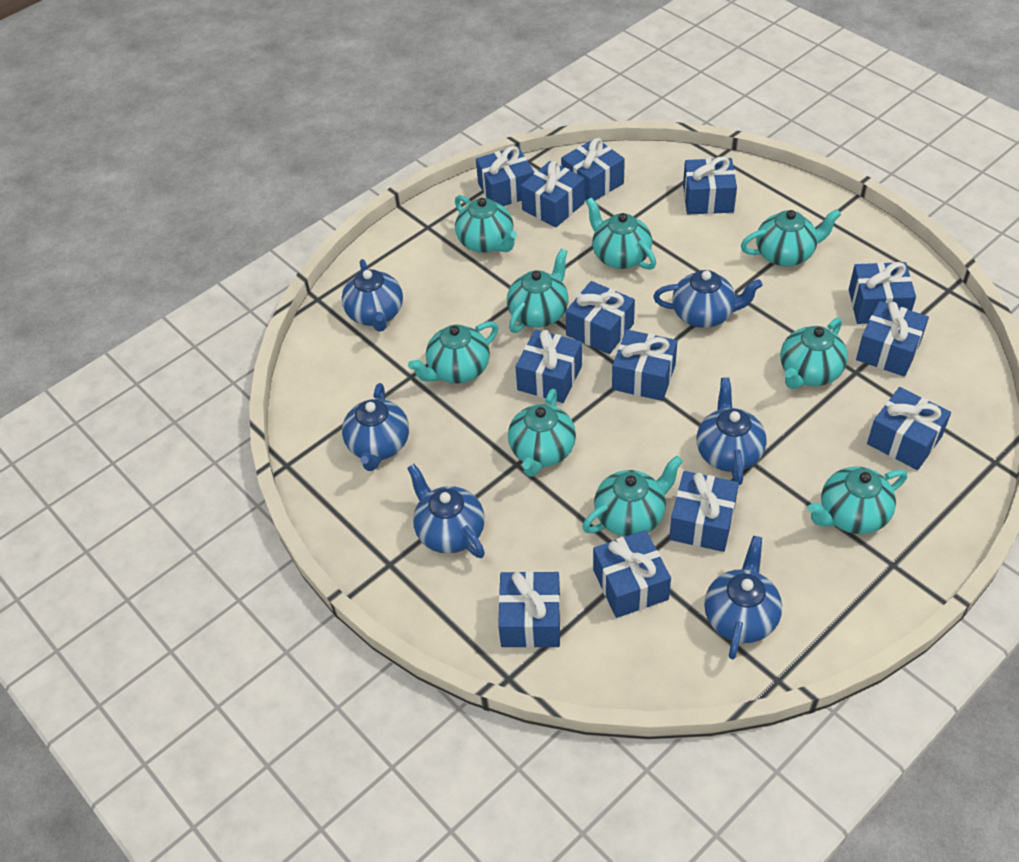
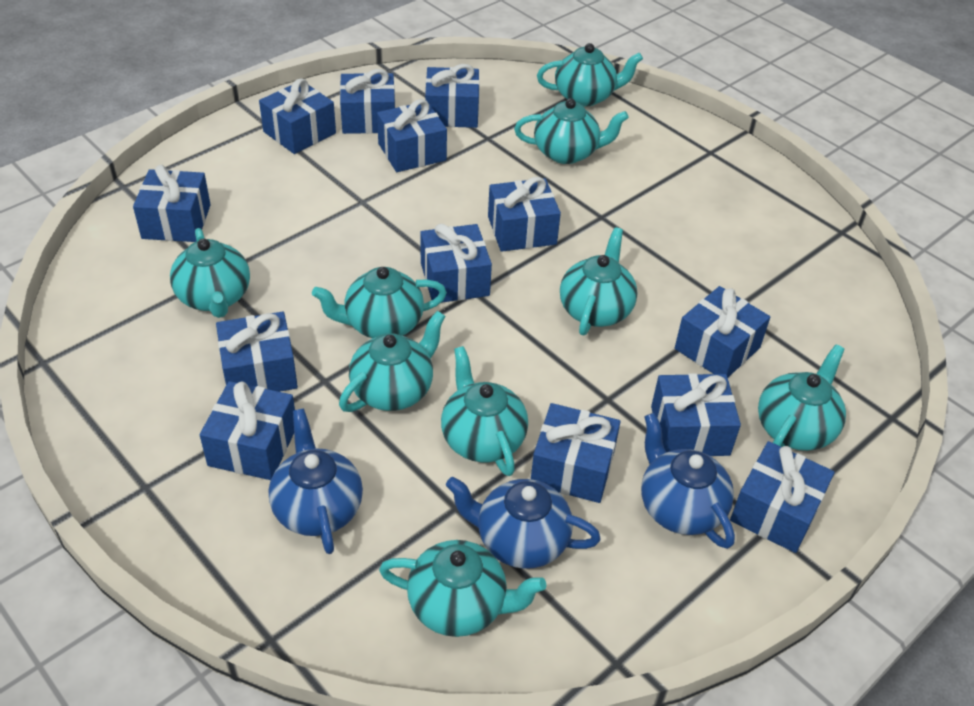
blue teapot: [342,259,403,332] [342,383,409,471] [407,464,485,558] [653,270,763,328] [697,377,767,485] [704,536,782,659] = 6 -> [269,409,363,554] [446,477,601,569] [641,413,735,549] = 3

